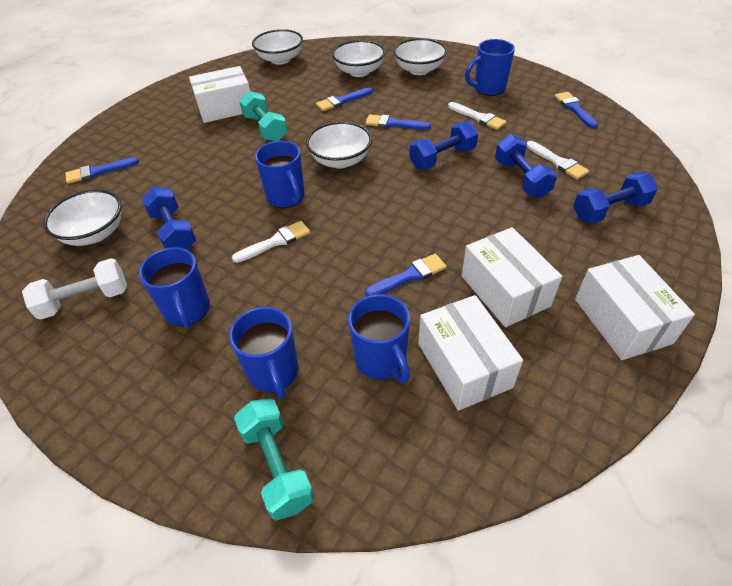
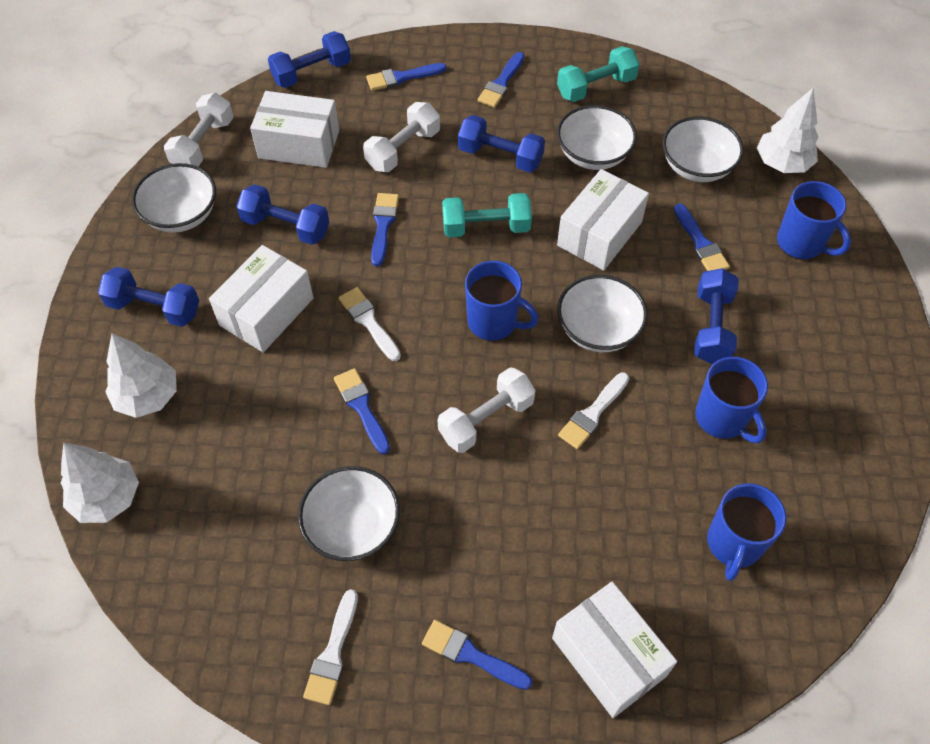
blue brush: [66,157,139,184] [316,87,373,111] [365,114,431,130] [365,254,447,296] [554,92,598,128] = 5 -> [334,368,390,454] [366,63,447,91] [371,193,399,266] [422,620,532,690] [478,52,524,108] [674,203,730,271] = 6
blue dumbbell: [141,187,196,250] [409,121,478,169] [495,134,557,198] [573,172,658,223] = 4 -> [98,267,199,327] [236,184,329,245] [268,31,351,88] [458,115,545,173] [694,268,739,364] = 5
blue mug: [139,247,210,328] [229,307,299,399] [255,141,305,208] [348,294,410,383] [465,39,515,96] = 5 -> [465,261,539,341] [695,357,768,444] [707,483,786,581] [777,181,851,260] = 4
white dumbbell: [22,258,127,320] = 1 -> [164,93,234,166] [363,102,440,172] [438,367,536,453] = 3
white tree: none = 0 -> [60,443,139,523] [105,333,177,418] [757,88,818,173] = 3

